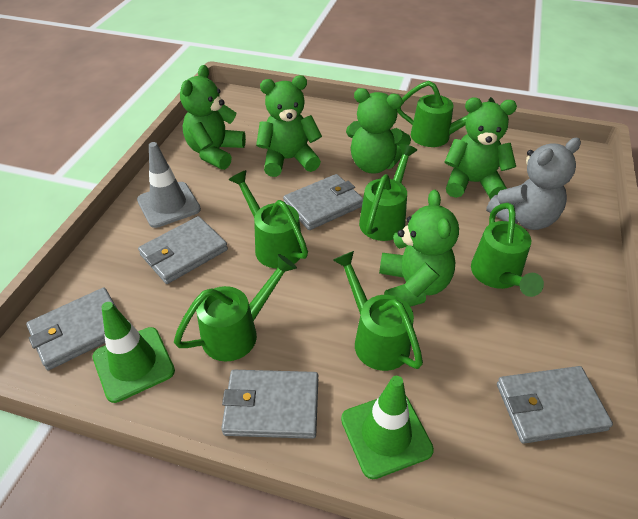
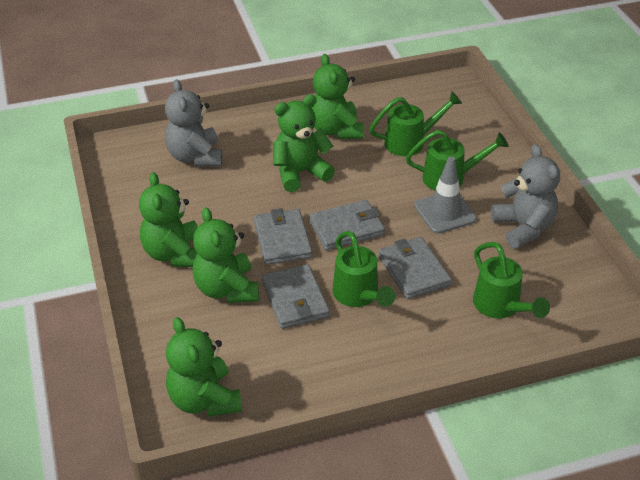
green traffic cone: [92,302,175,403] [341,376,434,479] = 2 -> none = 0
green watering can: [174,254,297,362] [229,170,308,268] [333,251,423,371] [359,144,417,241] [397,81,495,147] [471,203,544,297] = 6 -> [333,231,395,307] [370,91,462,156] [406,130,509,190] [473,242,550,319] = 4
grey teddy bear: [486,138,581,230] = 1 -> [165,80,223,167] [491,144,560,249] = 2
grey wallet: [26,288,117,370] [138,216,228,284] [221,370,318,439] [283,174,363,230] [497,366,613,444] = 5 -> [254,208,312,265] [262,264,330,329] [309,200,385,250] [378,237,452,299] = 4

